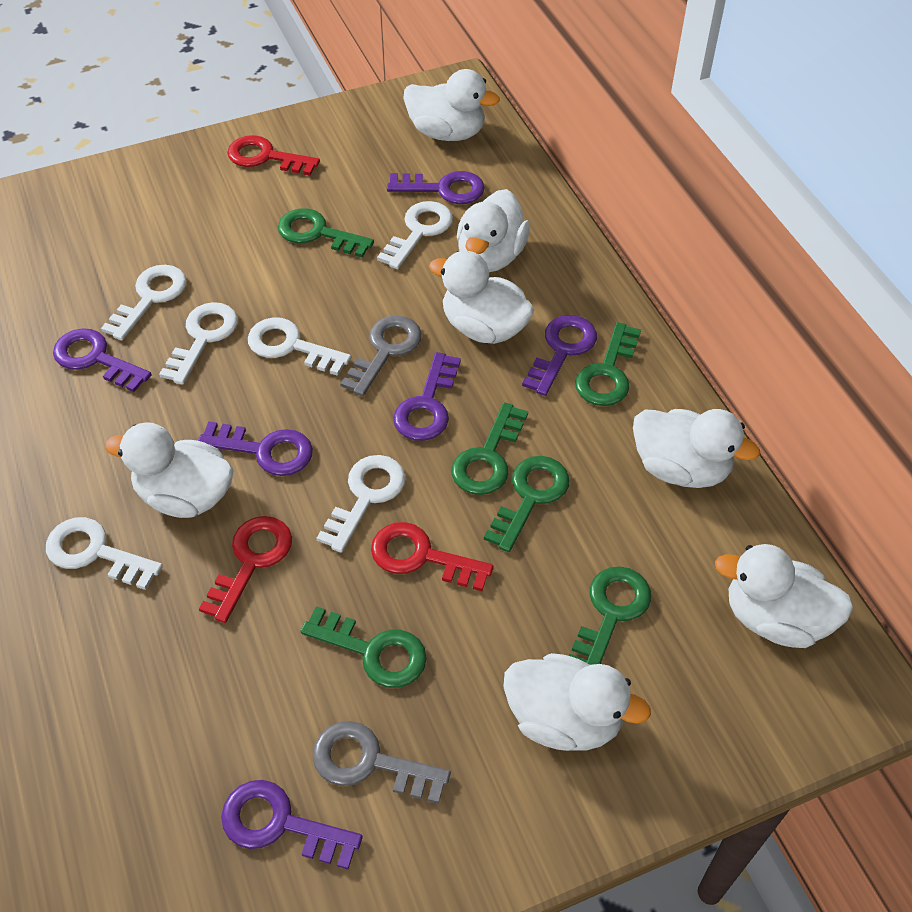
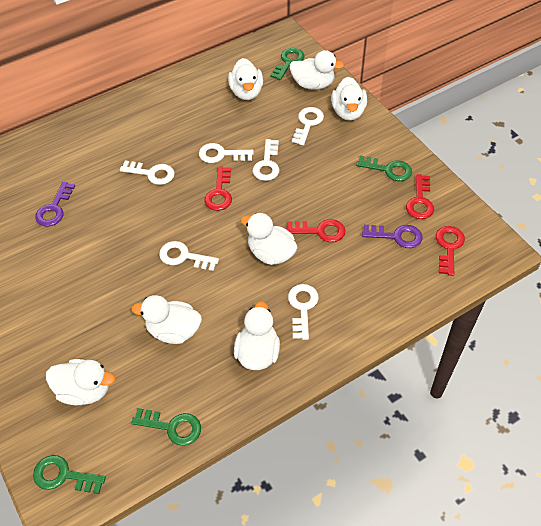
green key: [278,208,374,258] [300,606,427,688] [451,402,528,495] [484,456,569,552] [569,566,651,665] [575,322,641,406] = 6 -> [33,455,106,494] [131,408,201,446] [270,48,304,80] [356,155,412,181] = 4
grey key: [313,721,451,804] [340,315,422,396] = 2 -> none = 0
purple key: [53,328,152,392] [198,421,313,476] [221,780,363,869] [387,171,485,204] [393,352,461,441] [522,315,597,396] = 6 -> [35,182,75,227] [362,225,423,248] = 2
red key: [199,516,292,623] [227,135,320,176] [371,522,494,591] = 3 -> [204,167,232,211] [286,219,346,242] [406,174,434,219] [436,226,465,276] = 4

